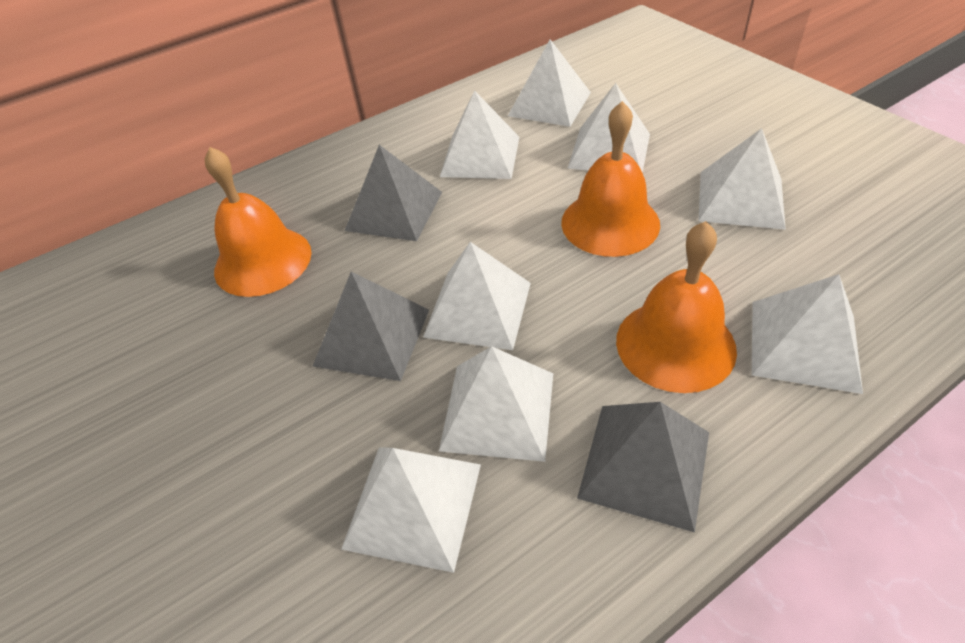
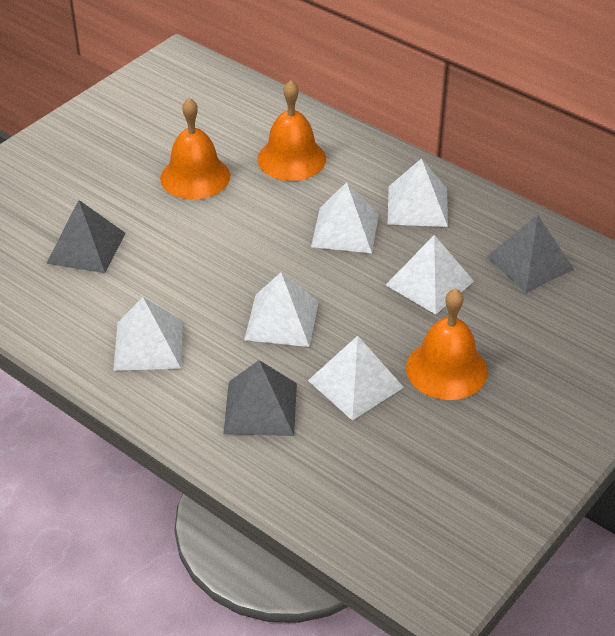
white pyramid: [341,447,481,573] [423,242,531,350] [439,346,553,462] [440,90,519,179] [508,39,591,127] [568,83,650,173] [699,128,786,230] [752,274,863,394] = 8 -> [113,297,183,371] [244,272,319,347] [308,336,404,420] [311,182,379,253] [386,235,474,314] [388,158,448,227] = 6

